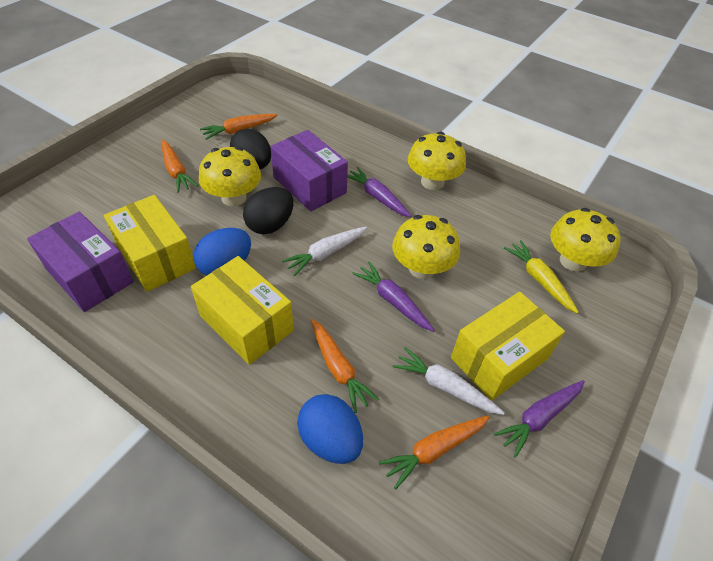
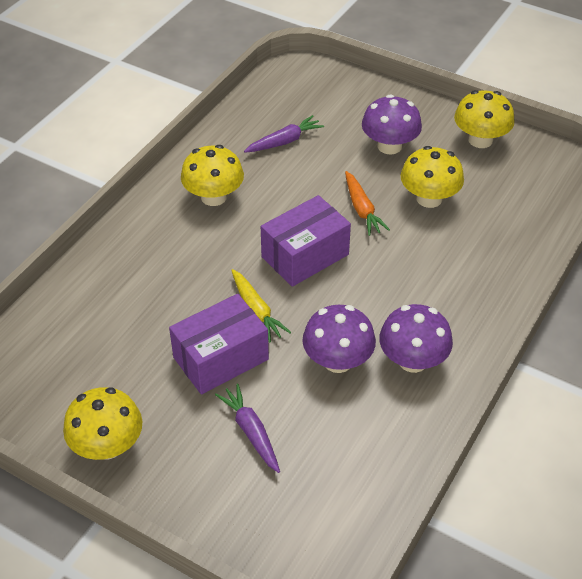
black egg: [230,129,271,169] [243,187,294,234] = 2 -> none = 0
blue egg: [193,228,251,276] [297,394,363,464] = 2 -> none = 0
orange carrot: [161,140,198,193] [200,114,278,140] [311,319,379,413] [379,415,490,490] = 4 -> [345,171,390,236] = 1
purple carrot: [347,167,411,217] [352,262,434,331] [494,380,585,458] = 3 -> [215,384,280,473] [244,115,324,153] = 2
purple mushroom: none = 0 -> [302,305,376,373] [362,95,422,155] [379,304,453,373] = 3
white carrot: [282,227,367,276] [393,347,505,415] = 2 -> none = 0
yellow box: [104,195,196,292] [191,256,294,365] [451,292,565,401] = 3 -> none = 0

